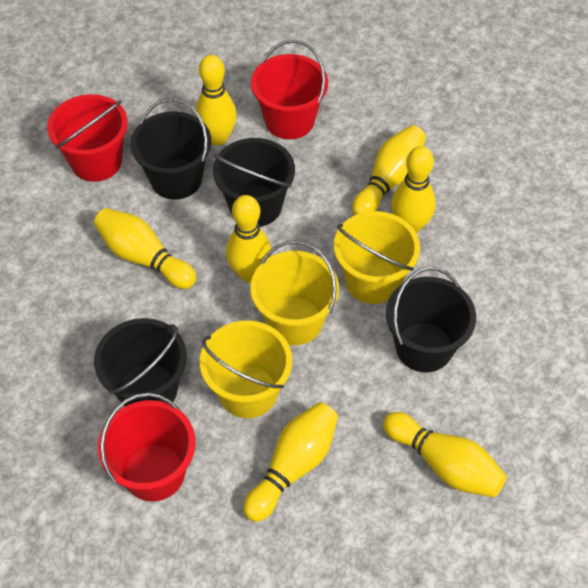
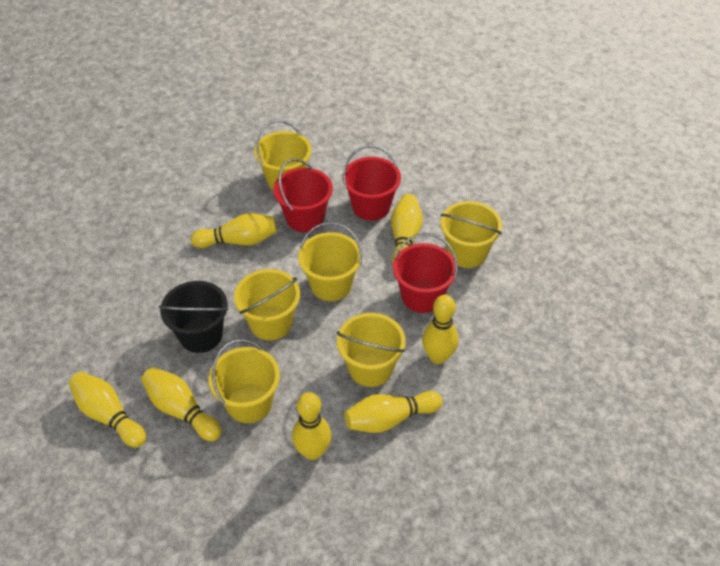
black bucket: [94,318,187,407] [131,98,211,200] [213,138,295,227] [386,267,476,372] = 4 -> [159,281,229,353] = 1
yellow bucket: [200,321,292,418] [250,240,339,345] [334,211,420,304] = 3 -> [208,339,280,423] [234,269,300,340] [254,120,311,190] [298,222,362,301] [337,313,406,387] [440,201,502,268] = 6

